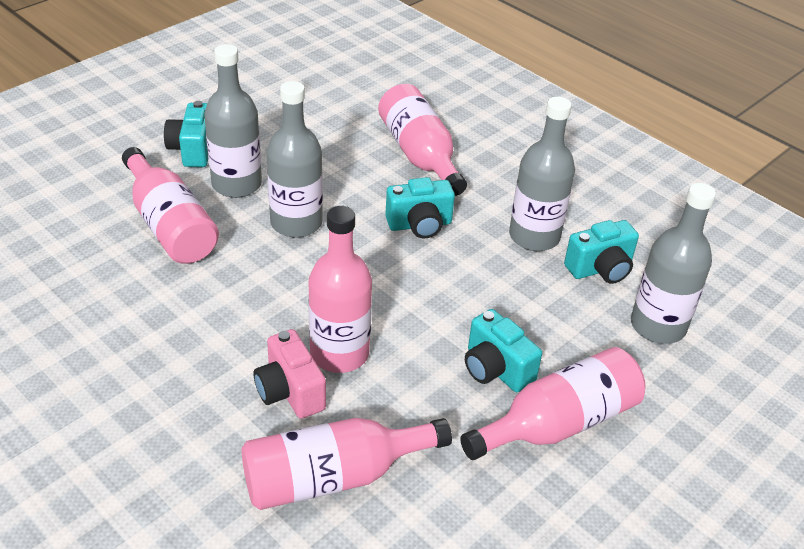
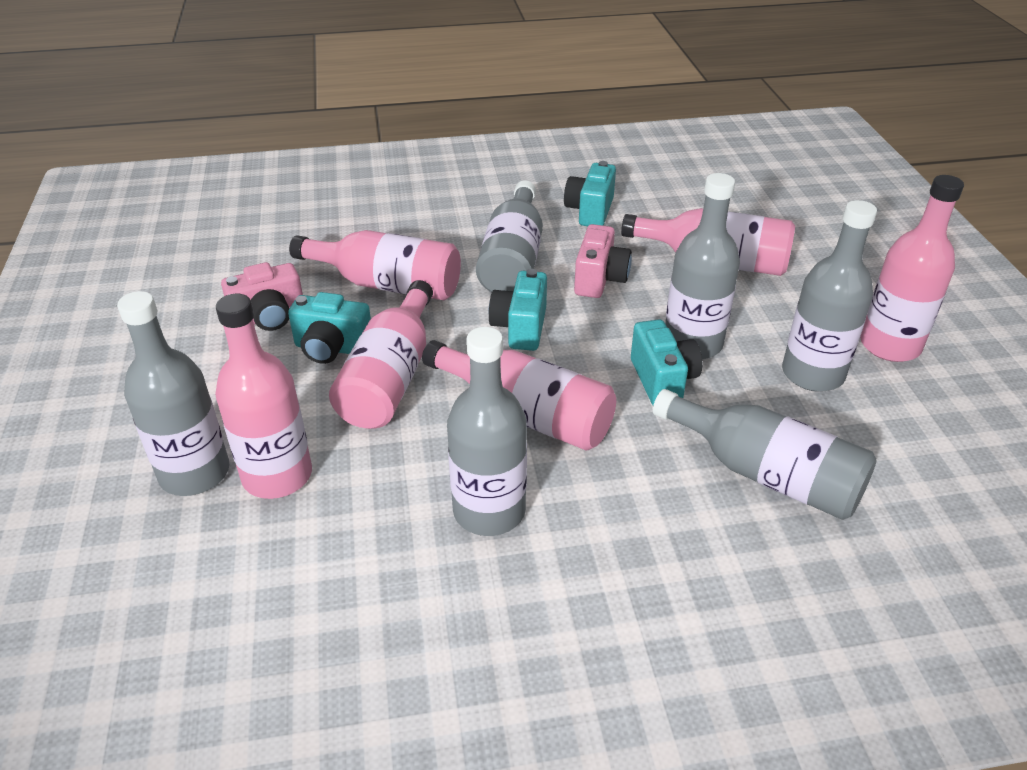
grey bottle: [204,44,262,198] [266,81,323,238] [509,97,575,251] [631,183,716,344] = 4 -> [117,291,229,496] [447,327,527,536] [476,180,543,292] [653,389,877,520] [665,173,740,359] [782,200,877,392] = 6
pink bottle: [122,147,219,264] [242,418,452,510] [308,206,372,373] [378,84,467,196] [460,347,645,460] = 5 -> [215,294,312,499] [289,230,461,300] [329,280,433,429] [422,340,616,450] [621,208,795,276] [860,175,964,362] = 6
pink camera: [254,329,326,419] = 1 -> [221,262,303,331] [574,224,632,298] = 2

